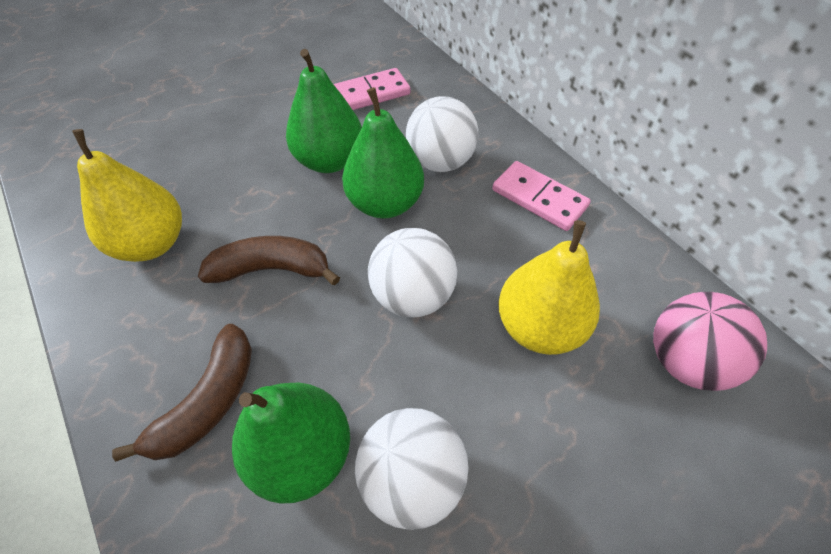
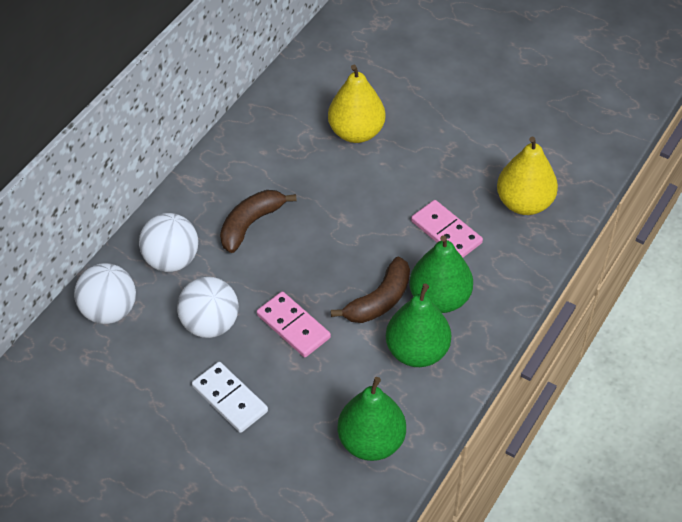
pink ball: [653,292,767,391] = 1 -> none = 0
white domino: none = 0 -> [192,362,268,433] = 1

